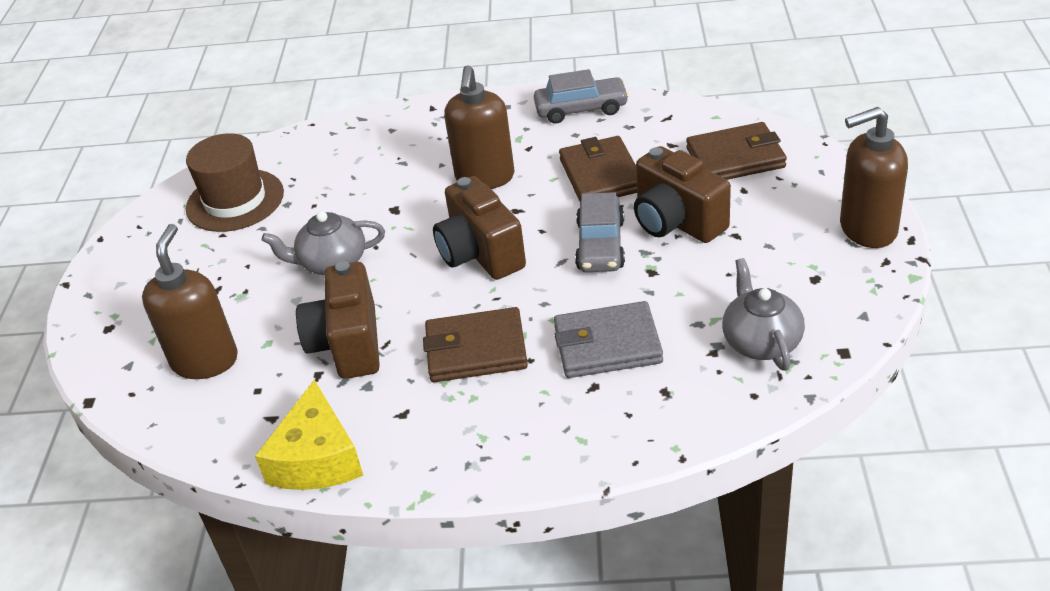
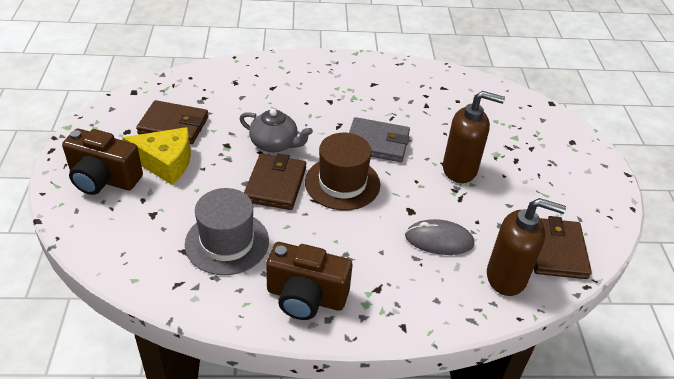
brown camera: [296,261,380,379] [433,176,526,280] [634,146,731,243] = 3 -> [62,129,143,195] [266,242,352,320] = 2
brown soap dispenser: [142,224,238,379] [444,65,515,189] [840,107,908,248] = 3 -> [443,91,505,183] [487,198,566,296] = 2
grey car: [534,69,629,124] [575,192,625,272] = 2 -> none = 0
grey hat: none = 0 -> [185,188,269,275] = 1
grey mouse: none = 0 -> [405,219,474,255] = 1
grey teapot: [262,211,385,275] [722,258,805,371] = 2 -> [239,109,313,152] = 1

